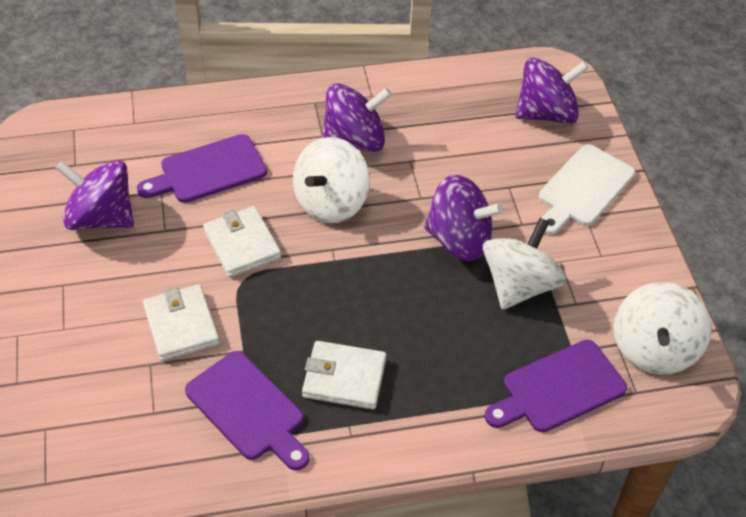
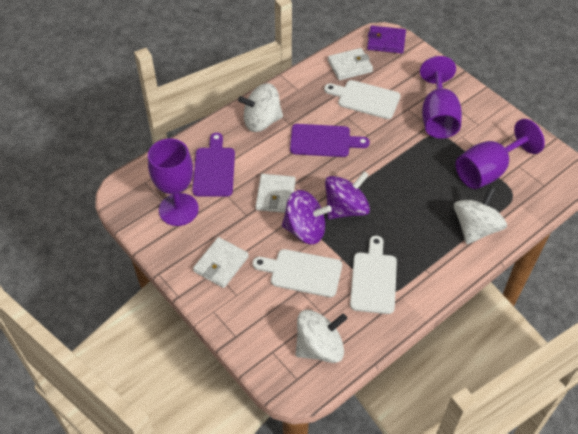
purple cutting board: [137,134,267,203] [185,351,310,470] [485,340,627,432] = 3 -> [192,133,235,197] [290,124,370,157] = 2
purple goblet: none = 0 -> [148,139,199,226] [420,56,462,138] [456,119,545,189] = 3
purple spinning top: [56,160,134,230] [322,83,392,152] [424,175,503,261] [516,58,589,124] = 4 -> [282,190,332,244] [325,171,370,219] = 2
purple wallet: none = 0 -> [367,26,406,54] = 1
white cutting board: [539,145,635,235] = 1 -> [253,249,342,297] [324,80,400,119] [350,236,397,314] = 3

